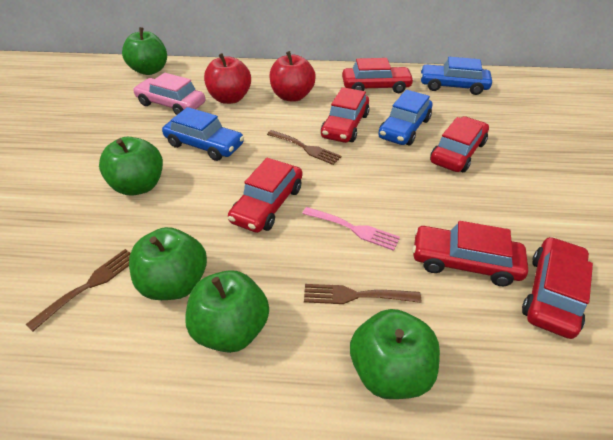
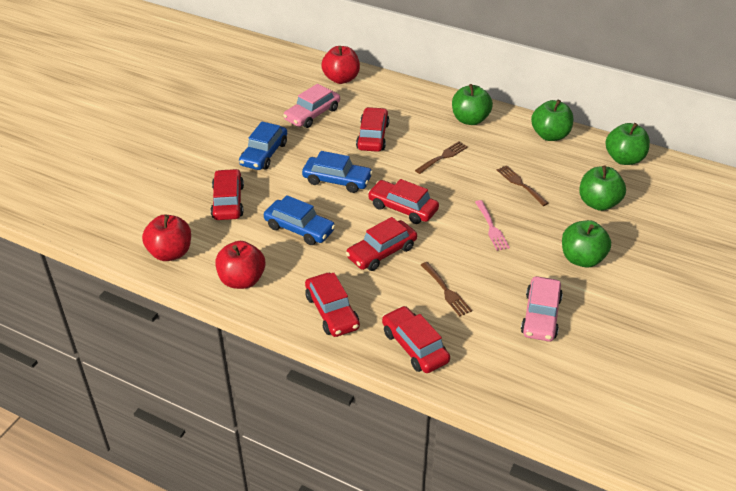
pink car: [133,73,205,115] = 1 -> [283,84,340,128] [521,276,563,342] = 2
red apple: [204,53,251,104] [269,51,316,102] = 2 -> [142,214,191,261] [215,241,265,289] [321,46,360,84] = 3

